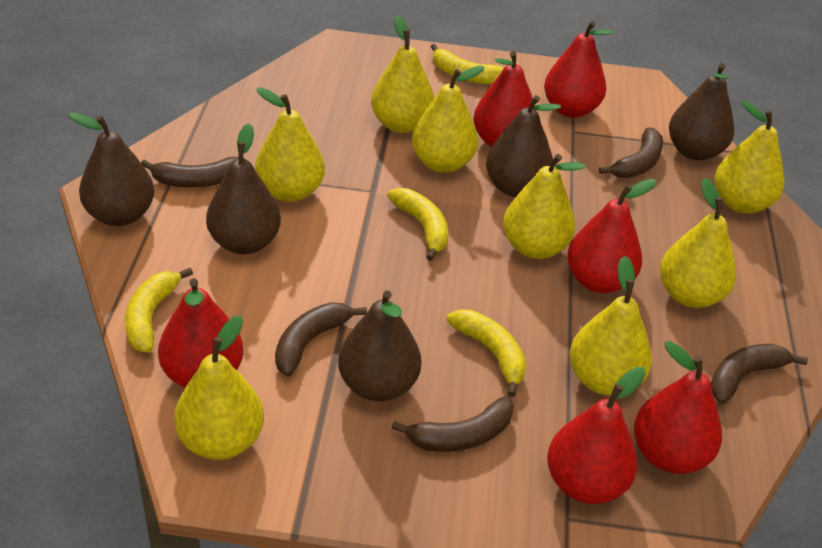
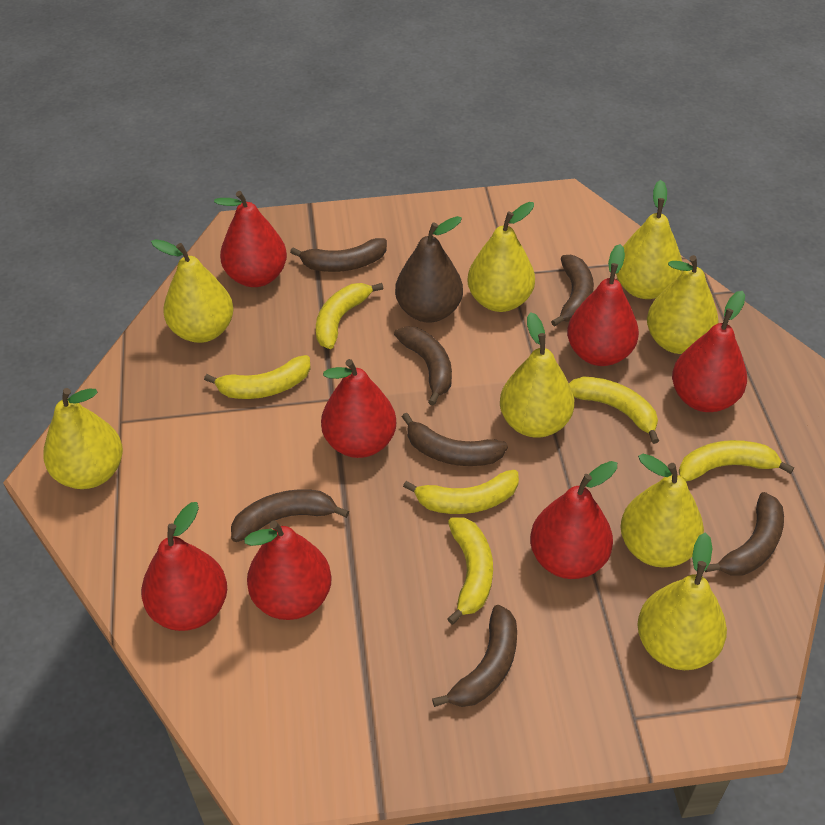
brown banana: [141,156,245,188] [275,302,367,377] [392,396,514,452] [599,128,663,178] [711,344,808,404] = 5 -> [231,489,349,542] [290,238,387,272] [394,326,452,406] [402,413,508,466] [432,605,517,707] [551,255,594,327] [705,492,784,576] = 7
brown pear: [69,112,154,226] [206,124,281,254] [338,290,422,401] [486,95,561,197] [669,63,734,161] = 5 -> [395,216,463,323] = 1
red pear: [158,278,243,388] [473,51,535,147] [544,21,613,118] [547,367,645,504] [567,179,657,293] [634,341,722,474] = 6 -> [141,502,227,631] [214,191,287,287] [244,521,332,620] [321,359,396,458] [530,461,617,579] [567,244,639,366] [672,291,747,412] = 7
yellow banana: [125,268,193,353] [387,188,448,261] [431,44,504,84] [447,310,527,397] = 4 -> [204,355,311,399] [316,283,383,349] [403,470,519,514] [447,517,493,625] [569,376,659,444] [679,440,794,481] = 6

